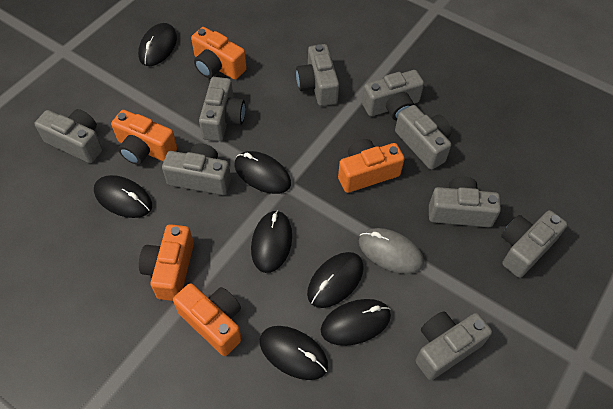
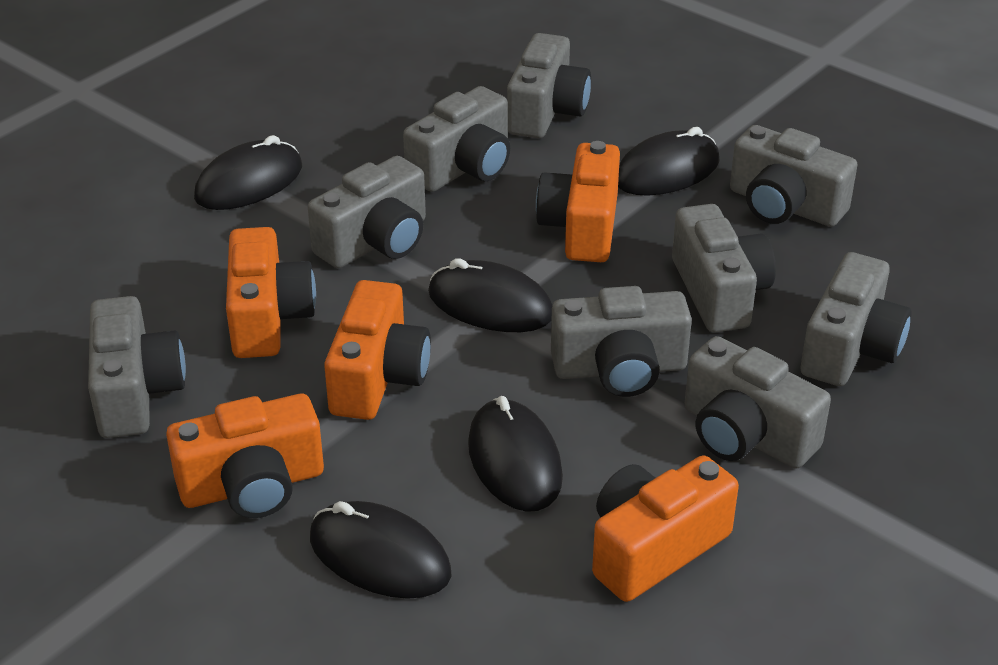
black mouse: [94,175,152,218] [138,23,177,66] [234,151,291,194] [251,210,292,273] [260,326,328,380] [307,252,364,308] [321,299,391,346] = 7 -> [194,135,302,210] [310,501,452,599] [428,258,552,332] [468,396,563,512] [618,127,720,196] = 5
grey mouse: [359,228,424,274] = 1 -> none = 0

